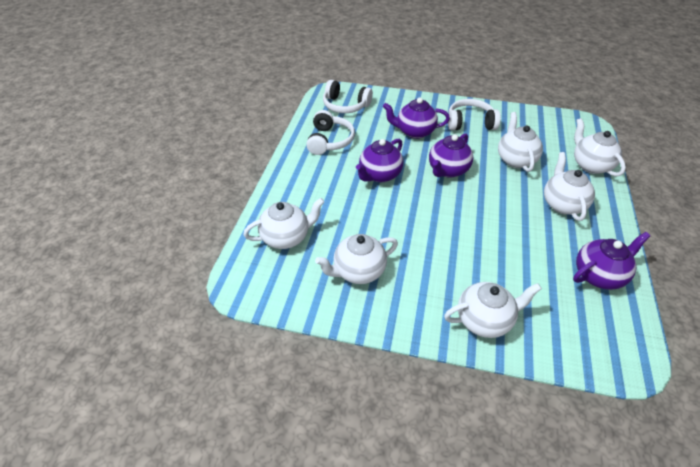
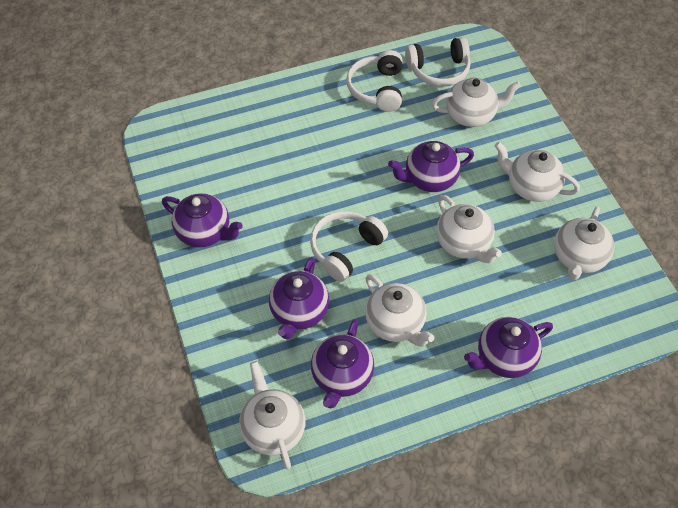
purple teapot: [356,139,403,182] [383,97,450,139] [429,133,473,178] [573,232,650,290] = 4 -> [162,193,243,247] [269,257,329,339] [311,319,374,408] [388,141,474,192] [464,317,553,378] = 5

